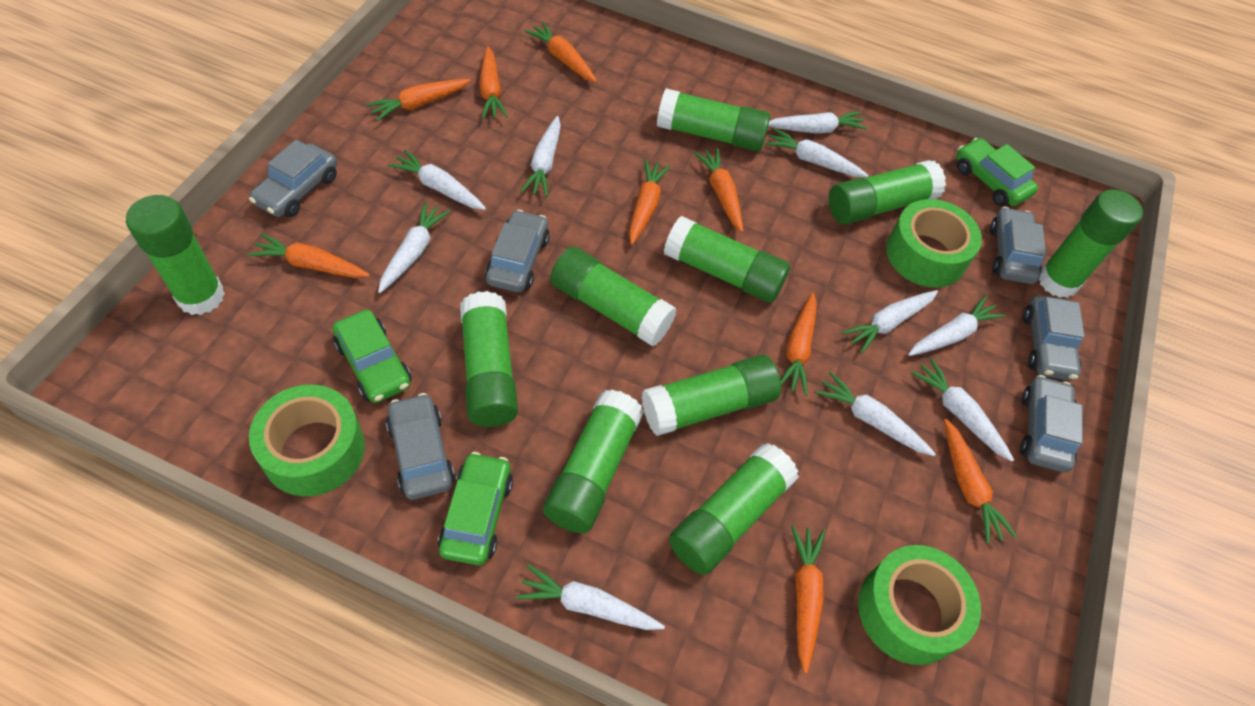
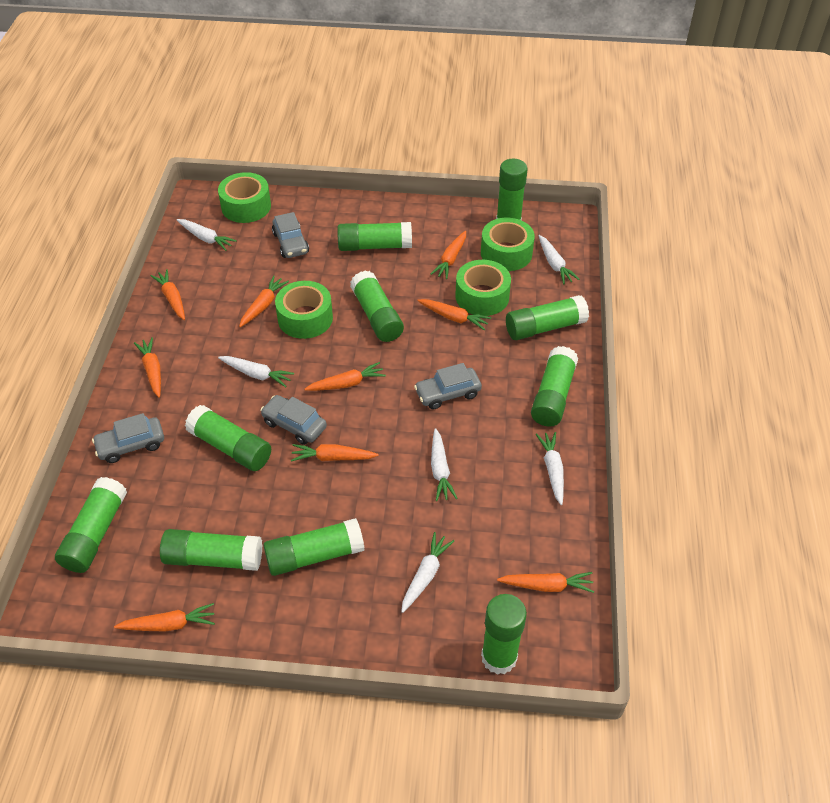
green car: [332,310,411,403] [438,452,513,565] [956,138,1038,206] = 3 -> none = 0
green tape: [249,385,365,496] [858,545,981,665] [886,199,982,288] = 3 -> [218,172,271,223] [275,281,333,339] [455,260,511,316] [481,218,535,271] = 4
grey car: [249,140,337,218] [386,393,455,500] [485,210,550,292] [990,207,1046,284] [1020,375,1083,472] [1023,295,1085,381] = 6 -> [92,413,164,463] [260,395,327,445] [272,212,309,258] [414,363,482,410] = 4
white carrot: [378,202,451,293] [388,149,486,210] [516,564,665,630] [521,116,561,197] [765,128,868,177] [768,111,868,133] [815,372,936,456] [842,290,938,354] [908,295,1006,356] [911,358,1014,462] = 10 -> [177,219,237,251] [218,356,294,387] [401,532,454,613] [431,428,458,501] [536,432,564,505] [539,235,580,284] = 6

